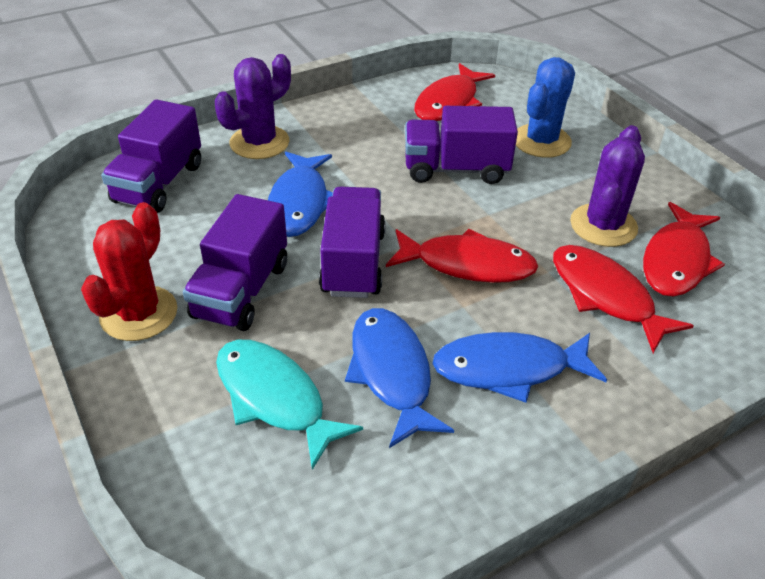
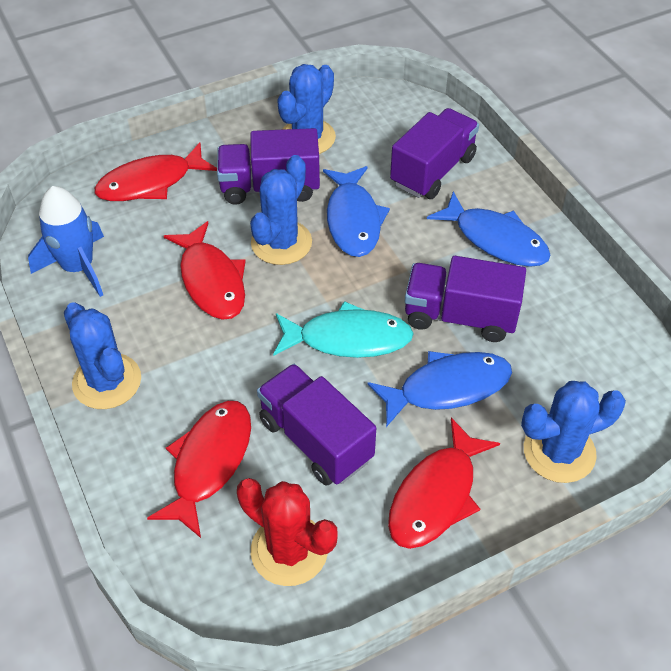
blue cactus: [516,57,575,158] = 1 -> [64,302,141,409] [250,155,312,265] [277,64,336,154] [521,381,626,483] = 4
blue rocket: none = 0 -> [28,186,104,297] = 1
purple cactus: [215,54,291,159] [570,125,645,247] = 2 -> none = 0

